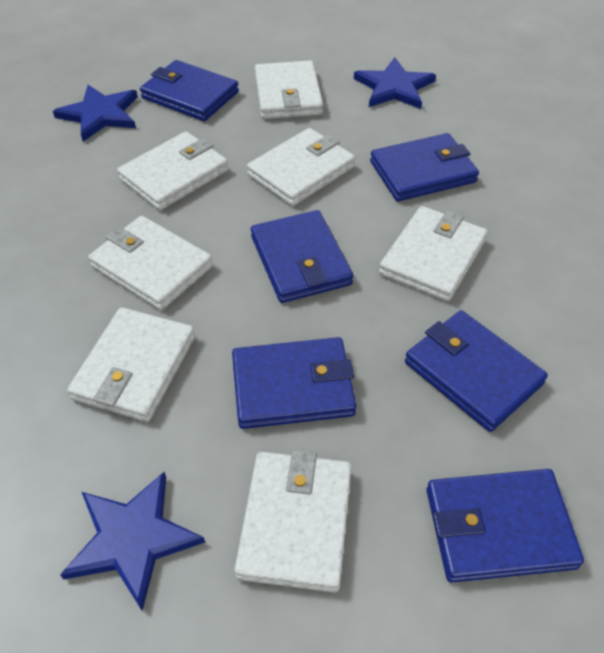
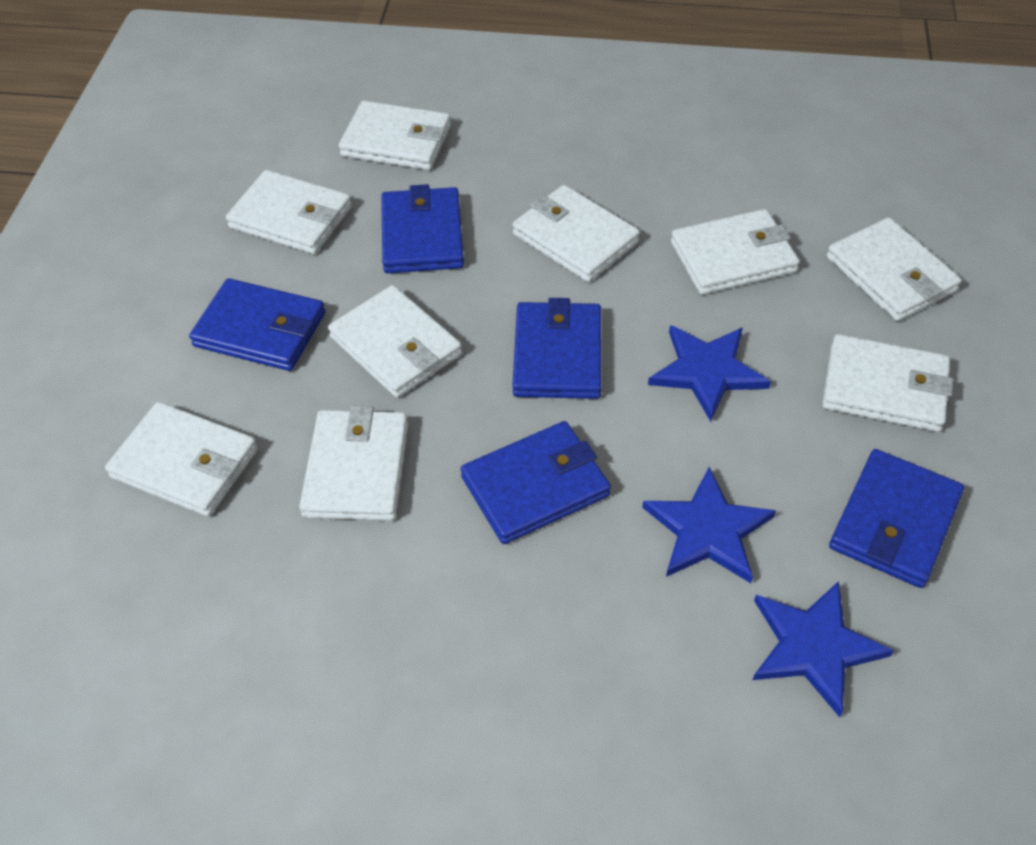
blue wallet: [140,60,239,121] [232,337,356,429] [251,210,353,303] [370,133,479,201] [405,310,548,432] [426,469,584,583] = 6 -> [189,278,325,371] [381,184,464,273] [461,421,611,544] [512,298,602,399] [829,449,964,588] = 5
white wallet: [67,307,195,422] [88,216,213,310] [117,131,229,210] [234,450,352,593] [247,128,355,206] [255,60,323,119] [379,206,488,302] = 7 -> [105,402,258,517] [226,170,352,254] [299,406,408,521] [328,285,462,398] [339,101,451,170] [513,185,640,282] [671,209,799,295] [822,334,953,432] [827,217,962,321] = 9

